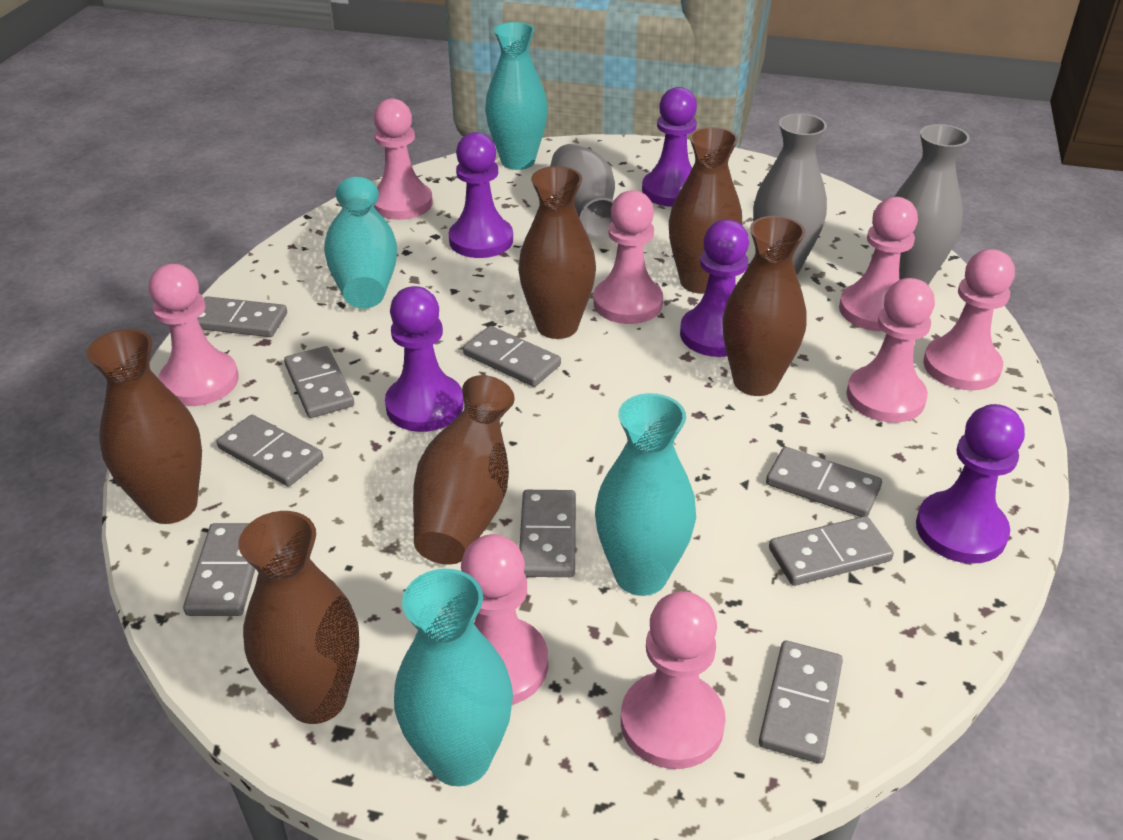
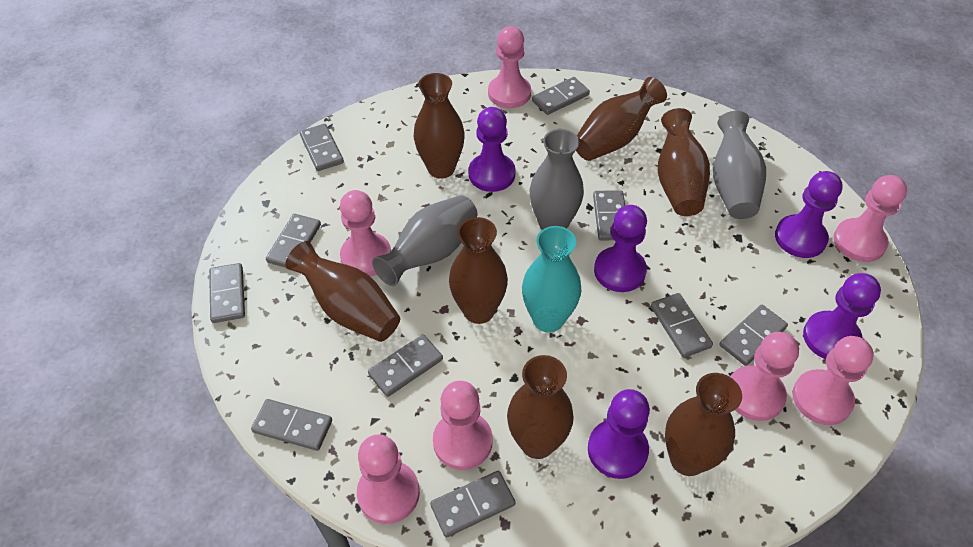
brown vase: [87,329,202,524] [239,511,359,724] [413,375,515,564] [518,166,596,339] [669,127,742,294] [722,216,807,396] = 6 -> [285,241,400,342] [414,73,465,179] [449,217,508,324] [507,355,574,459] [576,77,667,161] [658,108,710,216] [665,373,742,476] = 7
grey domino: [183,523,255,616] [197,296,287,337] [217,415,323,487] [284,346,354,418] [463,326,561,387] [519,490,576,577] [759,640,843,763] [766,447,882,517] [769,516,894,586] = 9 -> [209,263,245,323] [251,399,332,451] [266,214,321,268] [300,124,344,171] [368,334,443,397] [430,471,515,538] [532,77,590,115] [593,190,625,240] [651,293,713,358] [720,305,788,366] = 10
pink pawn: [149,264,239,406] [373,98,433,220] [461,534,548,705] [593,190,663,324] [621,591,726,769] [839,197,918,331] [846,278,935,423] [923,249,1015,390] = 8 -> [340,190,391,276] [357,434,420,524] [433,381,493,470] [488,26,531,108] [730,332,799,421] [793,336,874,425] [833,175,907,262] = 7
turquoise vase: [324,177,397,309] [394,569,513,786] [485,22,548,170] [595,393,696,596] = 4 -> [522,226,581,332] = 1

